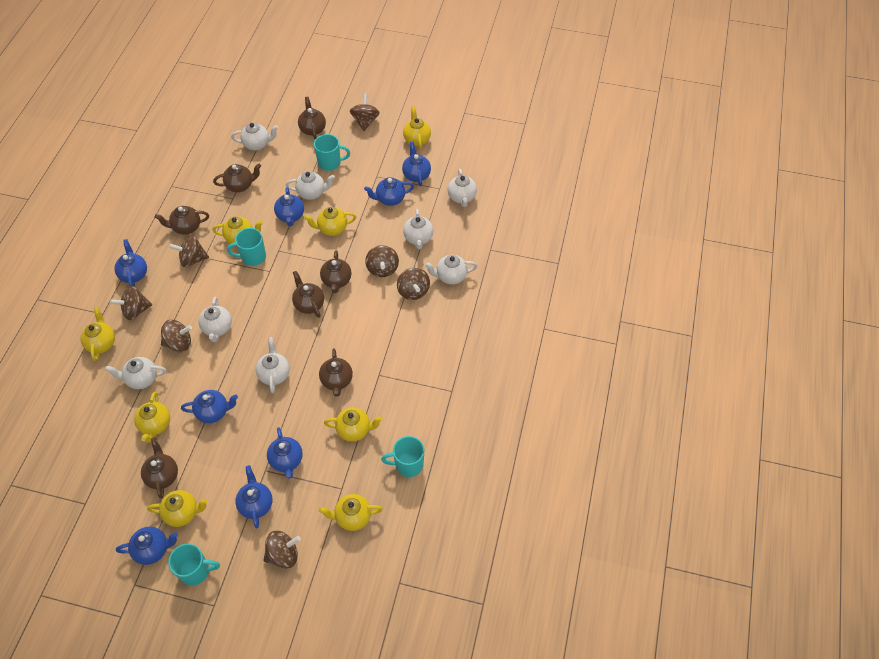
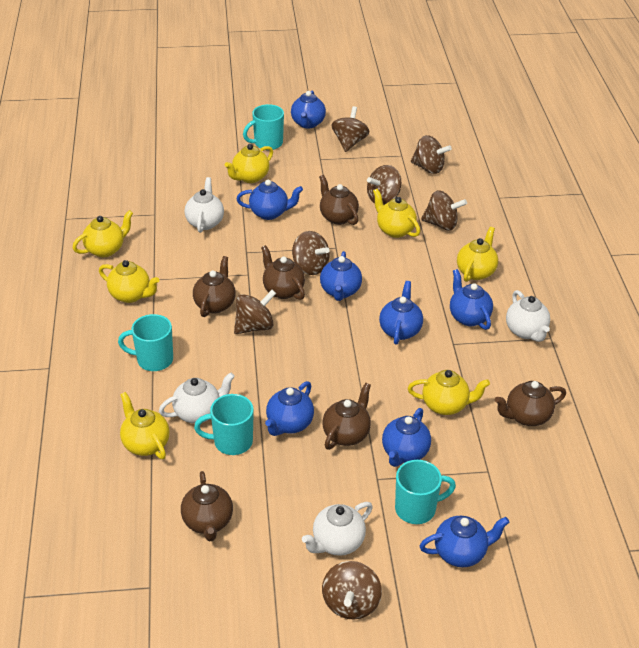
brown teapot: [141,437,178,499] [155,206,209,235] [213,164,261,192] [292,271,324,318] [298,97,326,139] [319,348,353,397] [320,250,351,293] = 7 -> [181,471,233,541] [193,256,236,317] [261,245,305,300] [319,175,359,225] [323,383,371,450] [495,381,566,426] = 6
white teapot: [105,357,166,389] [199,297,232,342] [231,123,278,150] [256,337,290,393] [286,171,335,200] [403,209,433,249] [424,255,477,285] [448,169,477,207] = 8 -> [159,372,235,424] [185,177,224,233] [302,502,373,556] [506,290,550,342] = 4
yellow teapot: [80,307,115,361] [134,391,170,443] [147,490,208,527] [212,217,263,244] [304,207,356,236] [319,494,383,531] [324,407,383,442] [403,107,431,150] = 8 -> [73,210,133,257] [99,260,159,303] [120,392,170,459] [225,144,273,183] [373,189,420,238] [408,370,490,415] [457,227,498,282] = 7

